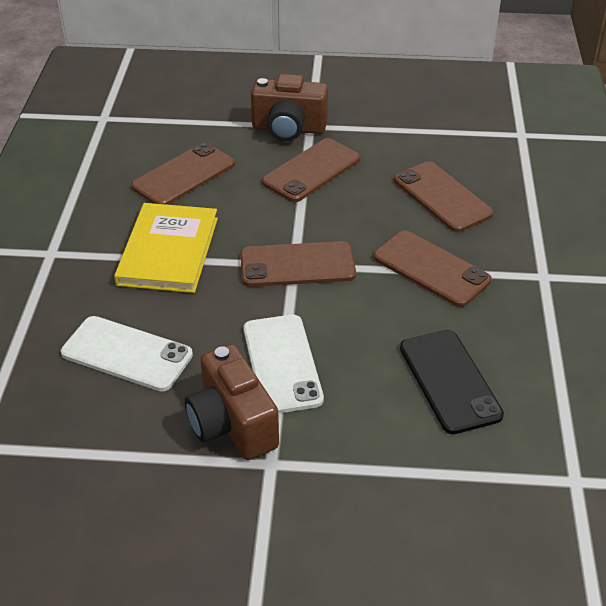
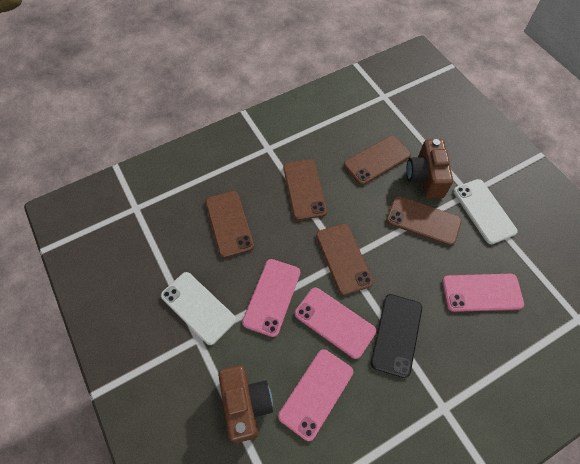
pink phone: none = 0 -> [242,259,300,337] [278,349,353,441] [295,287,376,359] [442,274,524,312] = 4
yellow book: [114,203,218,293] = 1 -> none = 0

